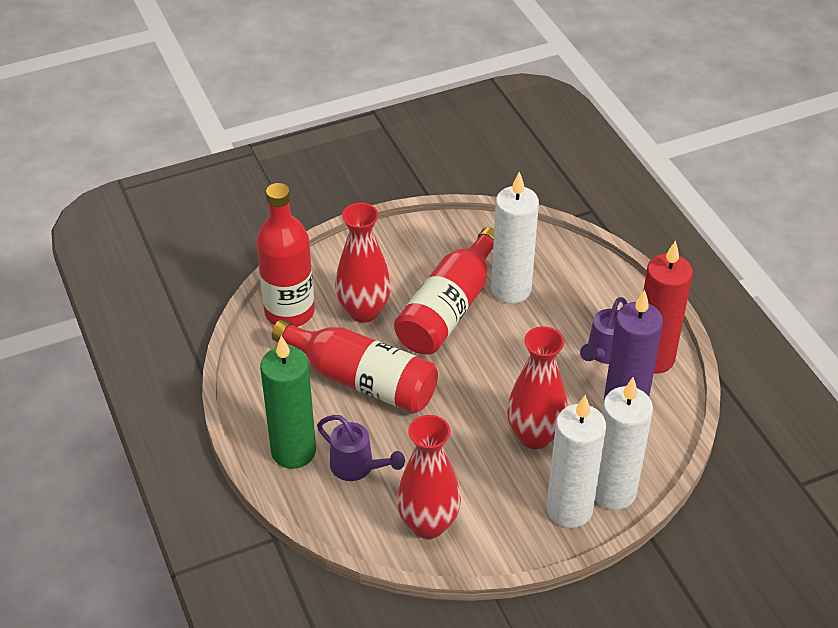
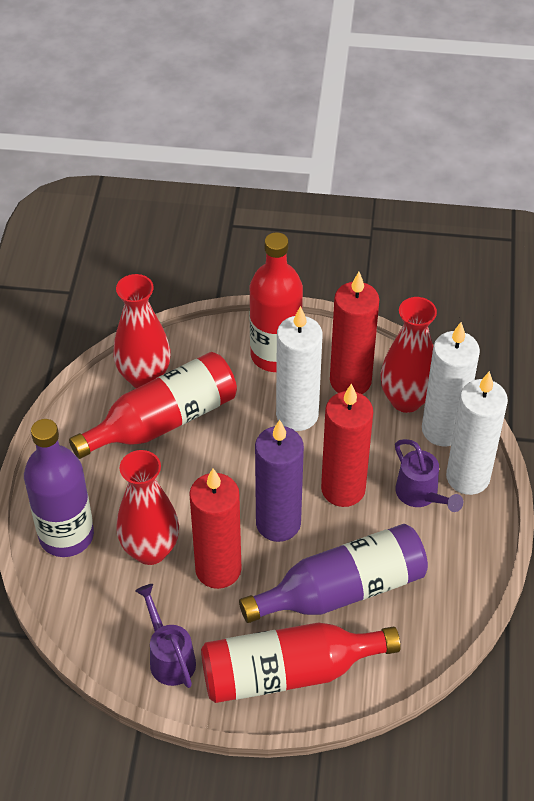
green candle: [260,335,316,469] = 1 -> none = 0
purple bottle: none = 0 -> [24,419,94,557] [239,524,428,623] = 2
red candle: [643,240,693,374] = 1 -> [189,468,242,589] [321,384,373,507] [330,272,379,394] = 3

